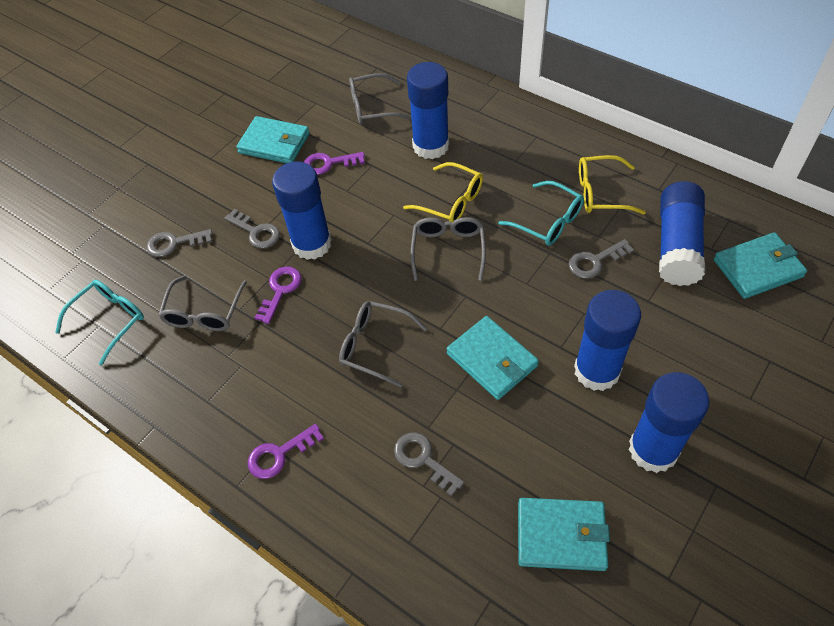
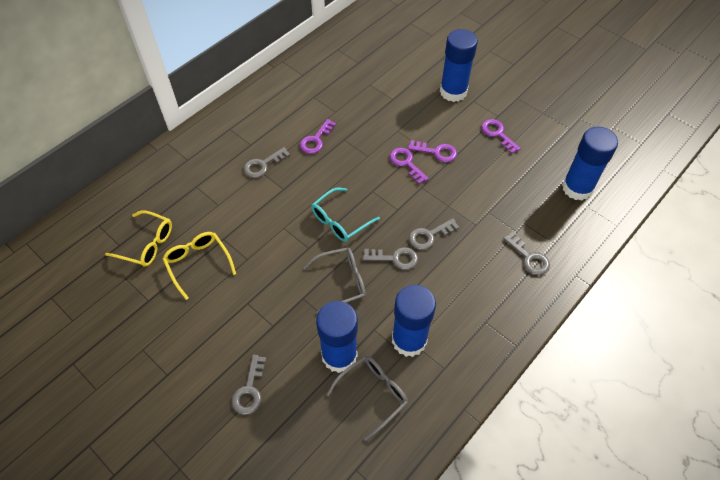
blue glue stick: [272,162,332,260] [407,62,449,159] [574,290,641,391] [629,372,710,473] [659,181,705,286] = 5 -> [316,301,358,373] [392,285,436,357] [440,29,478,102] [562,127,618,201] = 4
grey glasses: [158,276,247,331] [339,301,427,387] [349,73,411,125] [410,217,486,281] = 4 -> [303,247,366,313] [326,356,408,441] = 2
grey key: [147,229,212,257] [224,209,280,249] [394,432,464,496] [569,239,634,279] = 4 -> [231,355,266,415] [244,147,290,178] [363,247,418,270] [409,218,459,250] [503,232,550,275] = 5
purple key: [248,424,324,479] [255,266,301,324] [304,152,365,175] = 3 -> [300,119,336,154] [390,148,429,184] [408,140,457,162] [481,119,521,154] = 4
turquoise glasses: [55,280,144,365] [498,181,584,246] = 2 -> [311,188,380,242] = 1
turquoise wallet: [236,116,310,163] [447,316,539,400] [518,498,610,571] [714,232,807,299] = 4 -> none = 0

